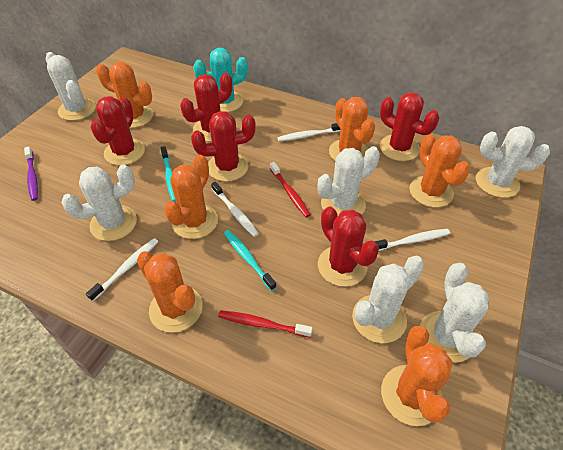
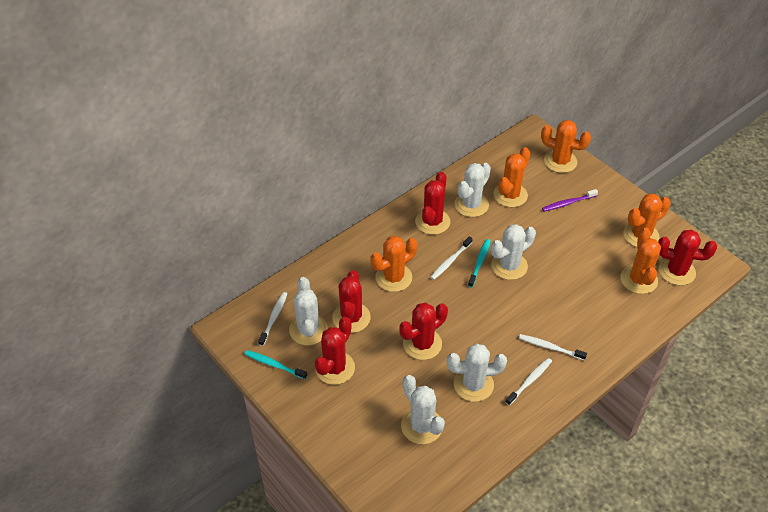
orange cactus: [96,62,153,128] [137,251,203,333] [164,155,218,239] [329,97,375,161] [381,326,452,426] [410,134,470,208] = 6 -> [371,236,417,292] [493,147,530,207] [541,120,591,173] [621,228,661,294] [623,194,671,247] = 5
red toothbrush: [218,310,312,337] [270,162,311,217] = 2 -> none = 0
turquoise cactus: [193,48,248,112] = 1 -> none = 0
white cactus: [46,52,96,121] [61,164,137,241] [317,146,380,217] [352,256,425,343] [420,263,489,363] [476,126,550,198] = 6 -> [289,277,328,345] [401,375,445,444] [447,344,507,402] [454,163,491,217] [491,224,536,280] = 5

